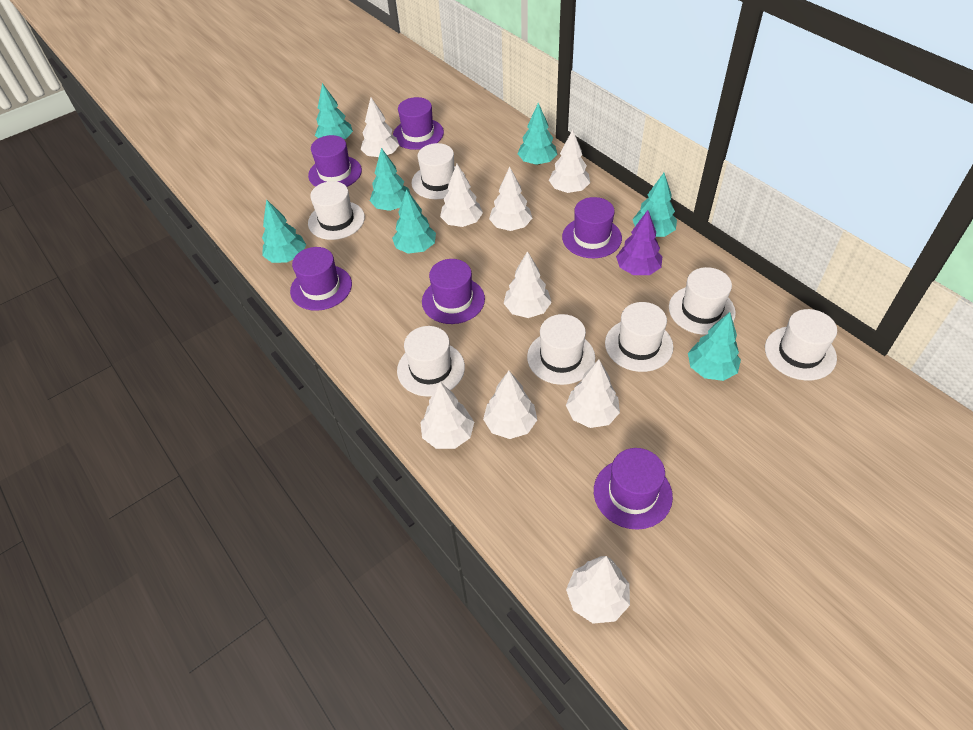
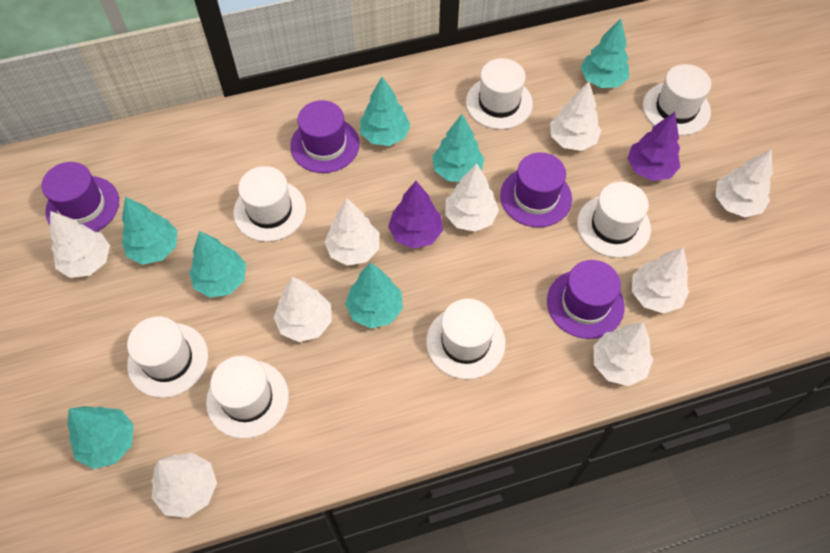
purple hat: [290,247,352,311] [308,135,362,187] [393,97,444,150] [422,259,485,324] [562,197,622,258] [594,448,673,530] = 6 -> [41,162,119,232] [290,100,360,173] [500,152,572,227] [547,260,625,339] = 4
purple tree: [616,210,662,275] = 1 -> [388,181,443,249] [627,112,680,181] = 2

